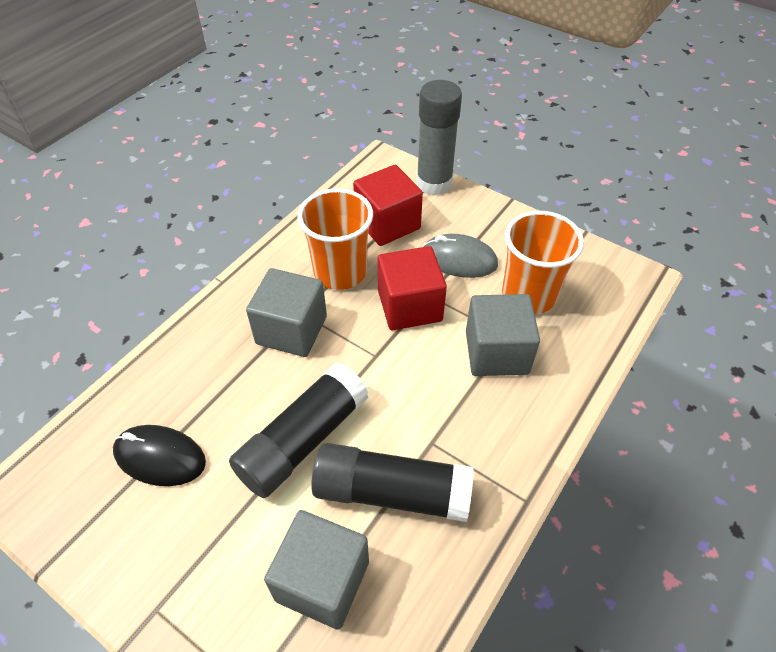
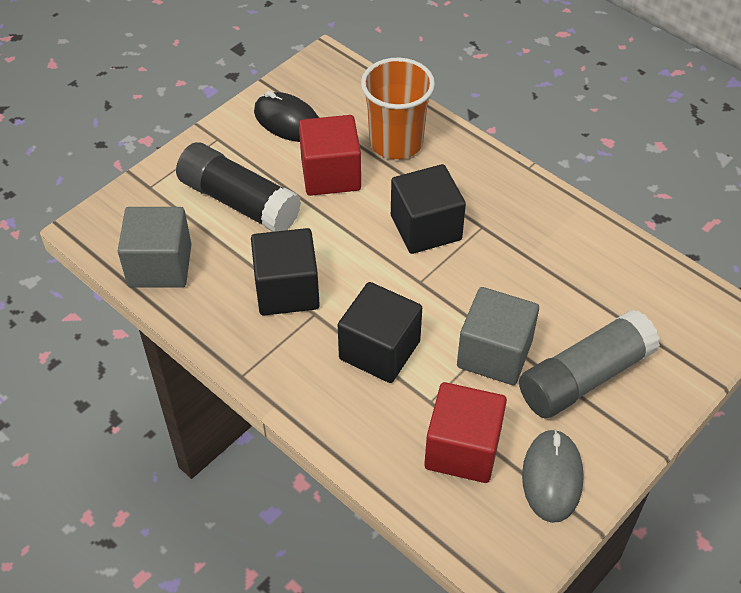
black cube: none = 0 -> [251,228,320,316] [338,282,422,383] [391,164,466,254] = 3
black glue stick: [229,363,368,498] [311,443,474,522] = 2 -> [176,142,301,232] = 1
grey cube: [246,268,327,357] [264,510,369,630] [466,294,540,376] = 3 -> [118,207,191,288] [457,287,539,385] = 2
orange cup: [298,188,373,290] [502,211,584,314] = 2 -> [361,58,435,159] = 1

